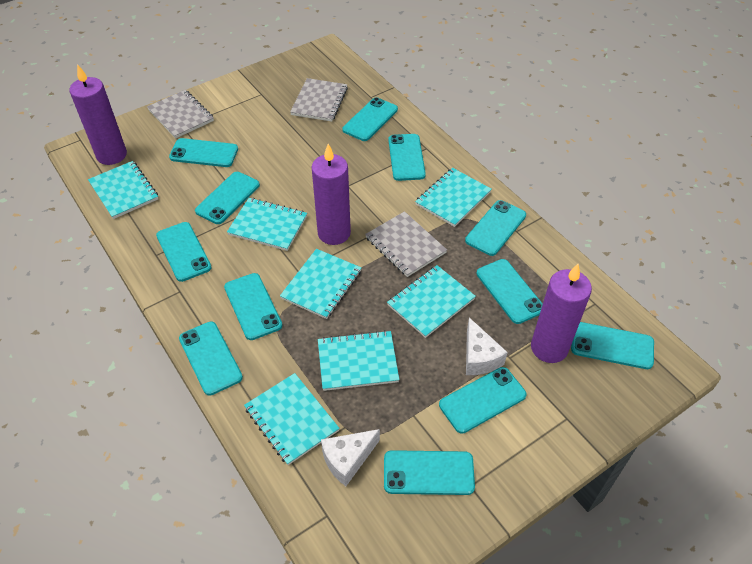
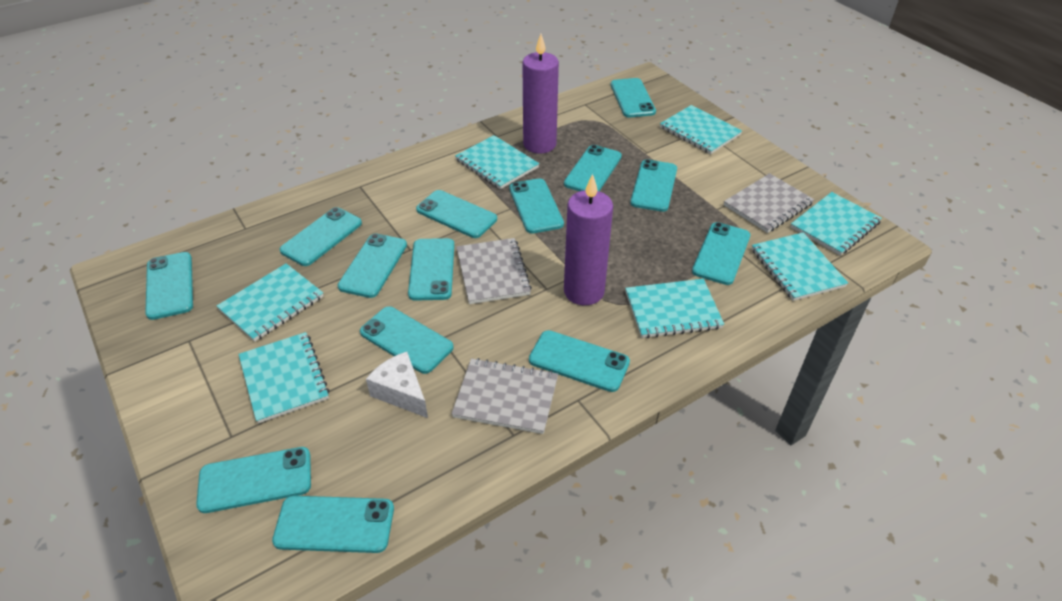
purple candle: [69,64,127,165] [312,144,351,245] [531,264,592,363] = 3 -> [522,34,559,154] [564,174,613,305] = 2
turquoise phone: [156,222,212,282] [169,138,238,167] [179,322,243,396] [195,172,260,224] [224,273,282,340] [343,97,398,141] [384,450,475,495] [388,134,426,181] [439,367,527,434] [465,200,526,256] [477,259,543,324] [571,322,654,369] = 12 -> [145,252,193,320] [196,447,311,513] [272,496,394,553] [280,207,362,266] [338,233,407,298] [360,306,454,374] [408,238,454,301] [416,190,497,238] [509,178,564,234] [529,330,630,392] [564,145,622,191] [611,78,656,118] [630,159,677,212] [692,222,750,285] = 14
white cheese: [321,429,380,486] [466,318,508,375] = 2 -> [366,352,428,418] = 1

